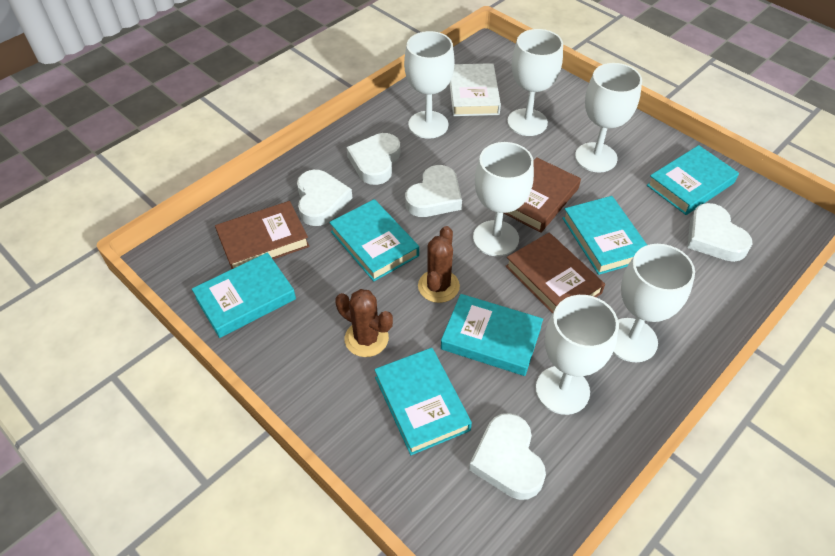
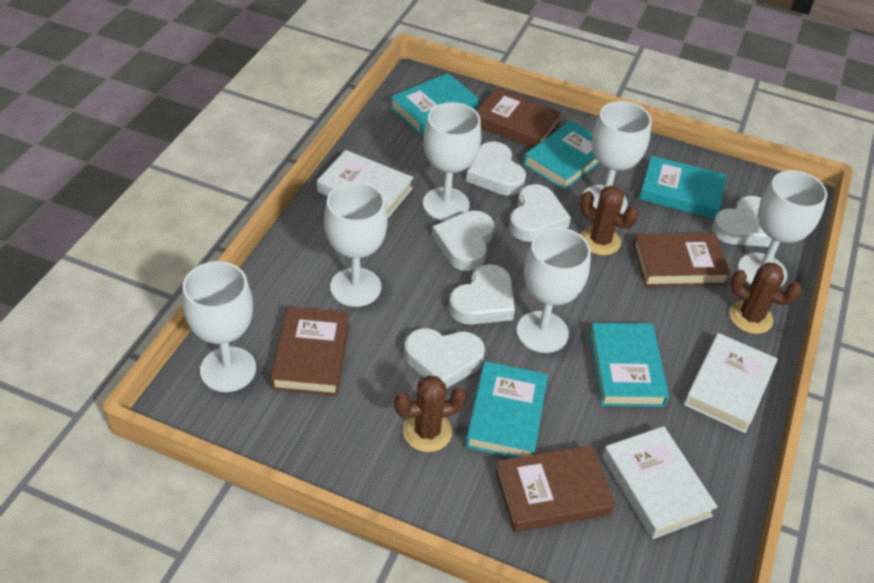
brown book: [215,201,310,269] [504,157,581,233] [505,233,605,314] = 3 -> [270,307,350,396] [477,88,562,148] [495,445,615,532] [633,233,731,287] = 4
brown cactus: [335,289,393,357] [418,226,460,303] = 2 -> [394,376,467,452] [580,186,639,255] [729,263,802,334] = 3
turquoise book: [192,252,296,338] [329,199,419,281] [374,348,472,455] [441,294,543,376] [562,196,647,275] [647,145,739,215] = 6 -> [390,73,479,134] [465,361,548,458] [523,121,599,190] [589,323,669,407] [639,156,727,219] = 5
white book: [450,63,501,116] = 1 -> [317,150,414,218] [603,426,718,539] [684,333,778,433] = 3
white heart: [297,170,352,226] [346,133,400,185] [405,165,462,217] [469,413,546,500] [687,203,752,262] = 5 -> [404,328,485,389] [432,210,494,271] [449,264,515,325] [466,141,526,196] [509,184,571,242] [712,196,772,247] = 6

